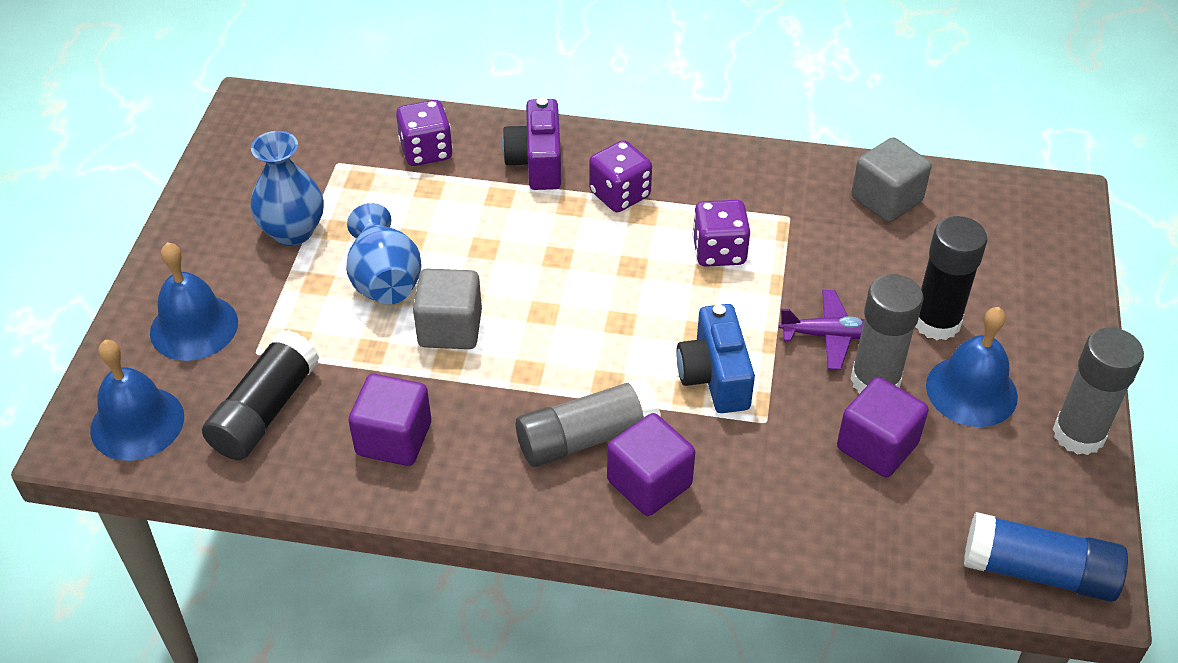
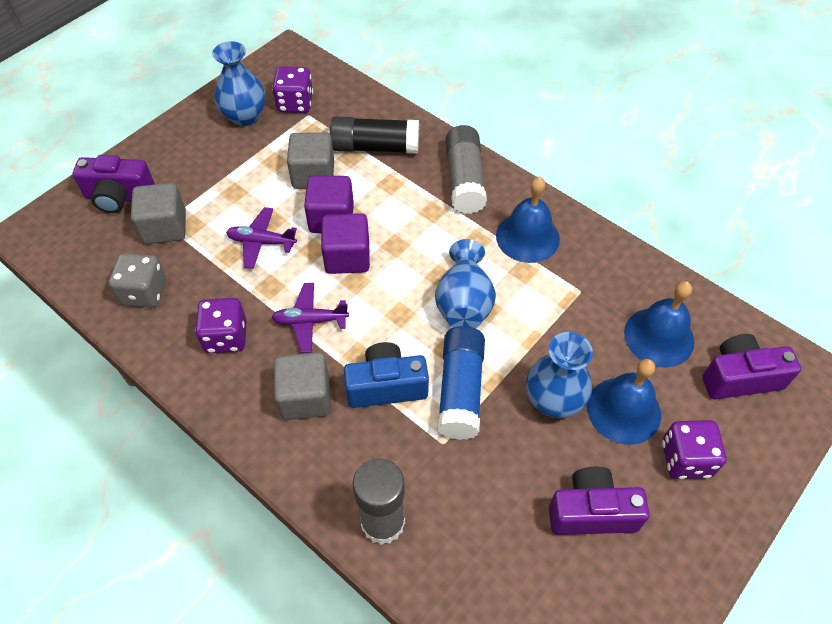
black glue stick: [202,330,319,460] [915,216,987,340] = 2 -> [330,116,419,154] = 1
blue vase: [250,131,324,246] [346,203,422,304] = 2 -> [212,41,266,127] [435,239,496,329] [526,332,593,418] = 3
grey cube: [413,268,482,349] [851,137,932,222] = 2 -> [131,183,186,244] [274,352,331,420] [287,132,334,189] = 3
grey dice: none = 0 -> [109,253,166,308] = 1
grey glue stick: [516,377,661,467] [850,274,924,394] [1053,328,1144,455] = 3 -> [353,458,405,545] [445,125,487,214] = 2
purple camera: [502,98,561,190] = 1 -> [73,155,155,213] [549,467,650,535] [702,334,801,399] = 3
purple cube: [349,374,431,466] [607,413,695,516] [837,377,929,477] = 3 -> [304,175,354,233] [321,213,370,274] = 2
purple plane: [779,290,864,370] = 1 -> [226,207,297,269] [271,283,349,353] = 2

